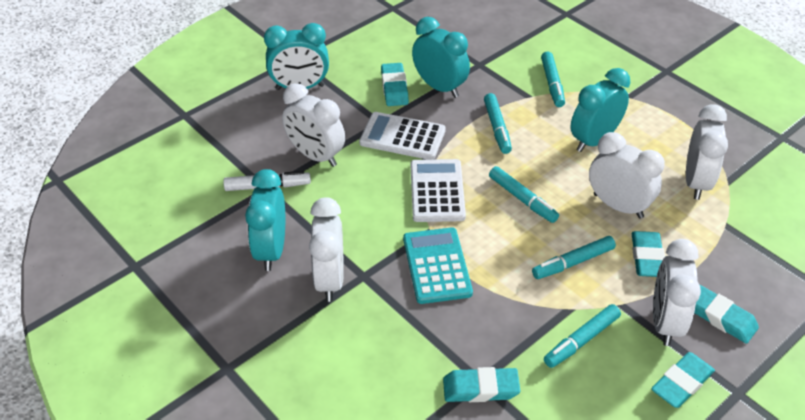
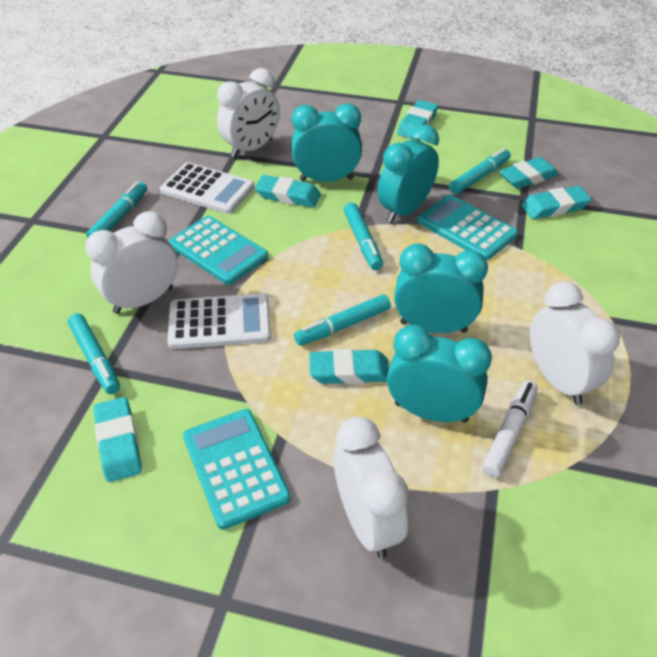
turquoise calculator: [403,227,473,304] = 1 -> [169,216,268,285] [183,409,291,530] [417,195,518,260] = 3
turquoise eraser: [381,63,409,106] [443,367,521,402] [632,231,665,277] [651,352,715,408] [694,285,759,344] = 5 -> [93,397,142,482] [255,175,321,208] [309,349,389,384] [397,100,438,139] [499,157,559,189] [521,186,591,219] = 6
white clock: [282,84,345,167] [309,198,344,302] [589,132,665,219] [653,239,701,346] [686,104,728,200] = 5 -> [85,211,178,314] [217,68,280,158] [334,417,409,558] [530,281,620,405] = 4

